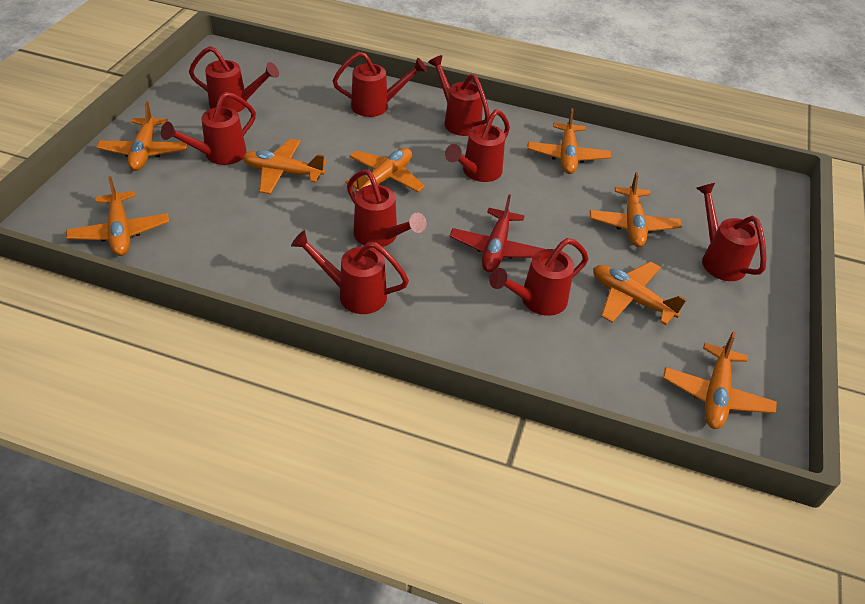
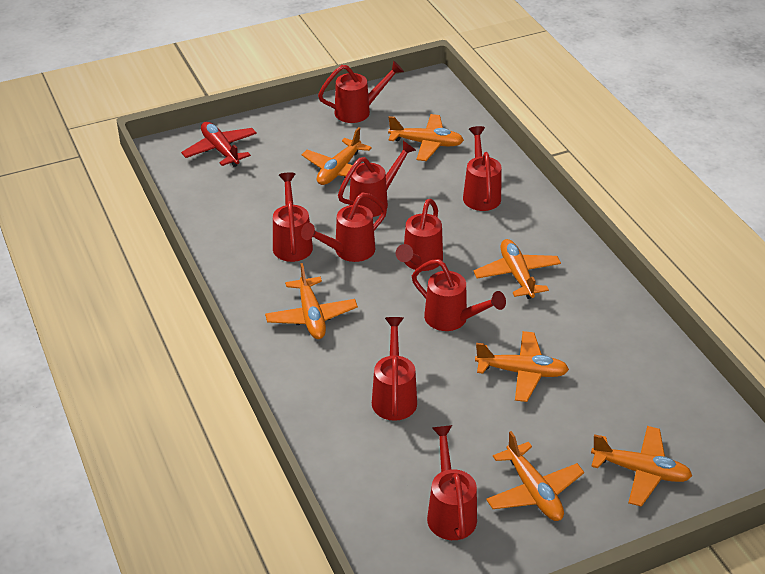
orange plane: [66,176,169,256] [96,102,188,171] [243,139,327,194] [345,148,425,193] [527,108,611,174] [590,172,682,247] [593,261,687,325] [663,332,777,429] = 8 -> [265,263,358,339] [302,127,372,185] [388,114,464,161] [474,239,561,299] [475,331,569,402] [486,431,584,521] [591,426,692,507] = 7

